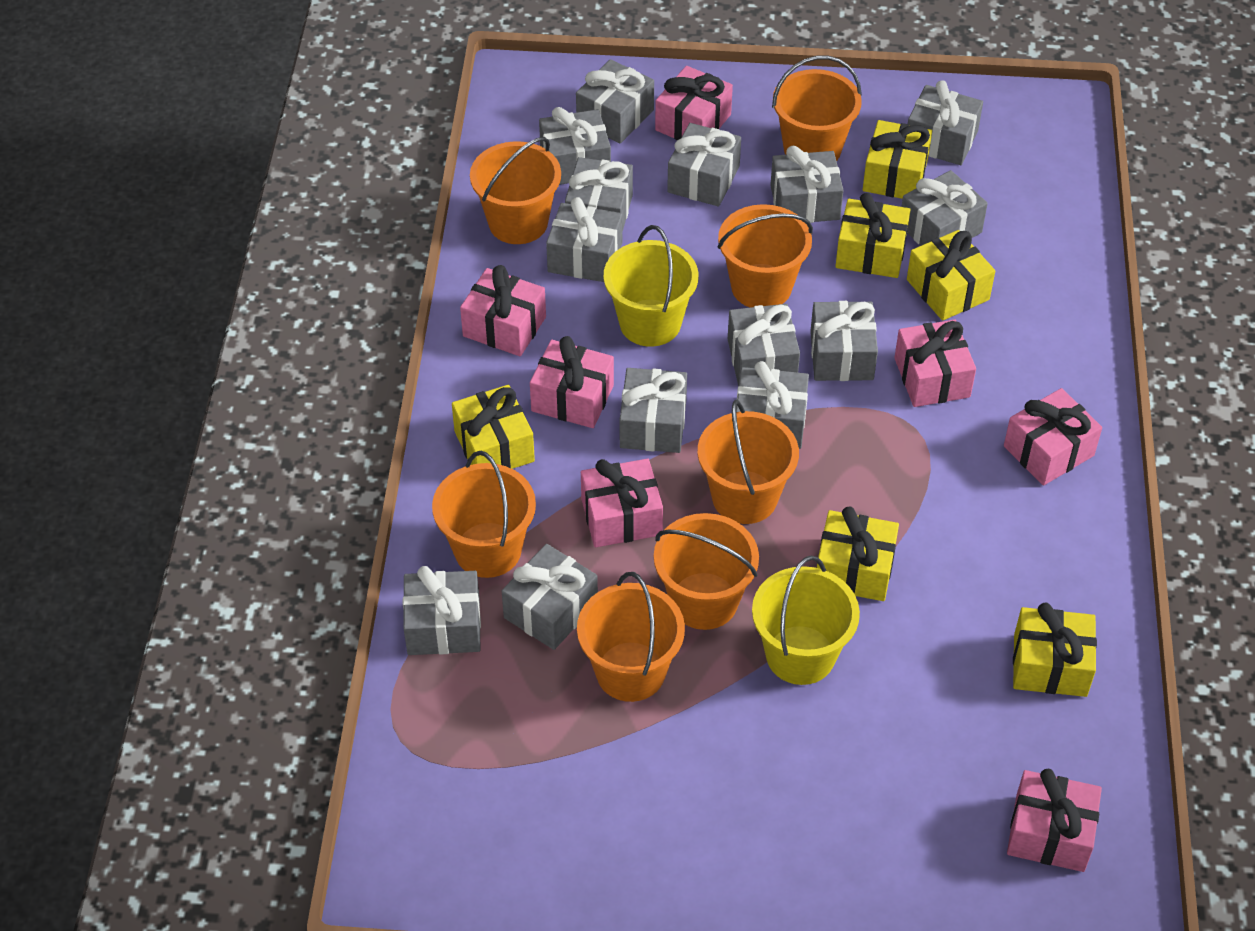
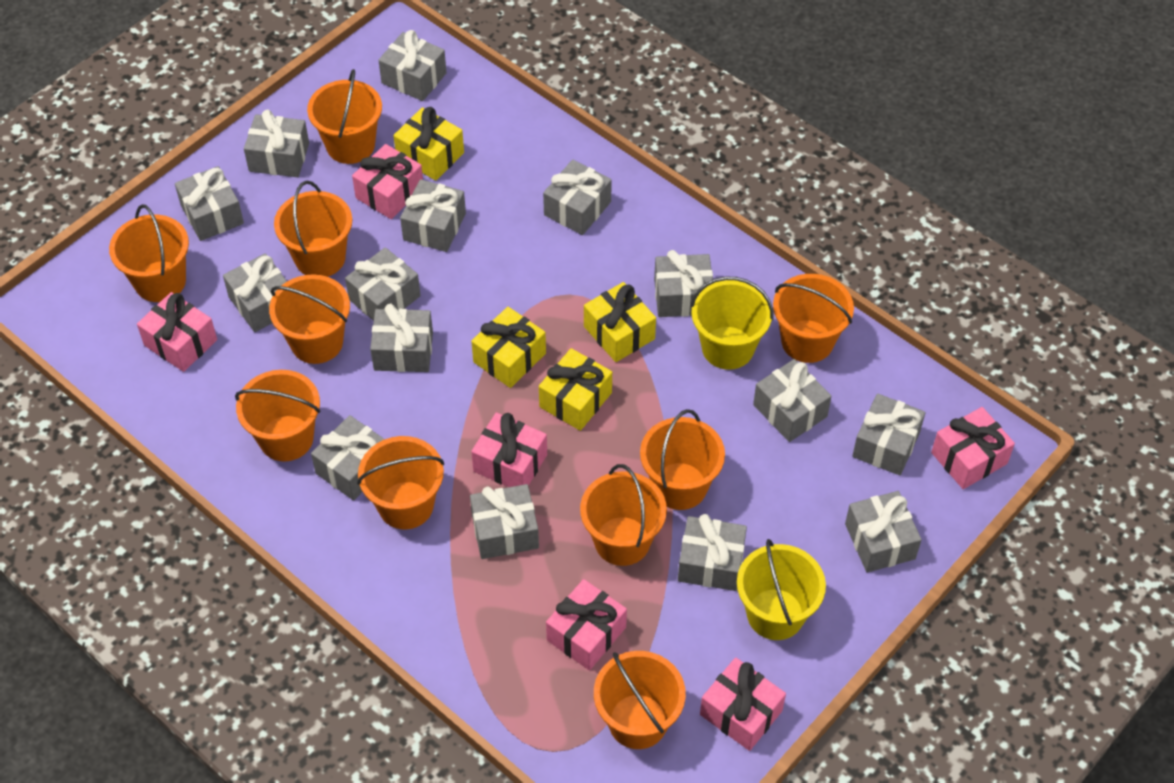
grey gift: [403,566,481,655] [502,544,598,650] [539,107,611,185] [546,197,622,282] [565,157,633,232] [576,59,654,144] [620,368,687,453] [667,123,741,207] [728,304,800,386] [736,361,809,449] [770,146,844,223] [810,301,878,381] [901,170,988,246] [908,80,983,165] = 14 -> [175,166,244,241] [223,253,287,332] [244,110,309,177] [311,415,385,500] [345,247,421,321] [370,304,433,372] [378,30,447,101] [400,179,466,252] [470,484,539,559] [543,160,612,235] [654,250,713,317] [678,514,747,591] [753,359,831,442] [845,491,922,573] [852,394,925,475] = 15
orange bucket: [432,451,536,578] [470,137,561,244] [577,572,685,702] [654,513,759,630] [698,400,799,524] [717,204,813,308] [772,56,862,161] = 7 -> [109,204,189,302] [235,370,320,461] [269,274,350,364] [274,181,352,277] [307,69,382,164] [357,436,444,529] [580,464,667,566] [594,651,686,749] [640,409,725,510] [773,274,854,363] = 10
pink gift: [460,265,546,356] [530,336,614,428] [581,459,663,547] [655,66,733,140] [894,319,976,407] [1004,388,1102,485] [1007,769,1102,872] = 7 -> [137,292,217,372] [352,144,423,219] [471,412,547,487] [546,579,627,670] [700,657,786,751] [931,407,1015,489] = 6
yellow gift: [452,385,535,469] [817,506,899,601] [835,193,910,278] [863,120,932,199] [907,230,995,321] [1013,603,1097,697] = 6 -> [393,107,464,181] [471,307,546,388] [539,348,612,431] [584,282,656,362] = 4

